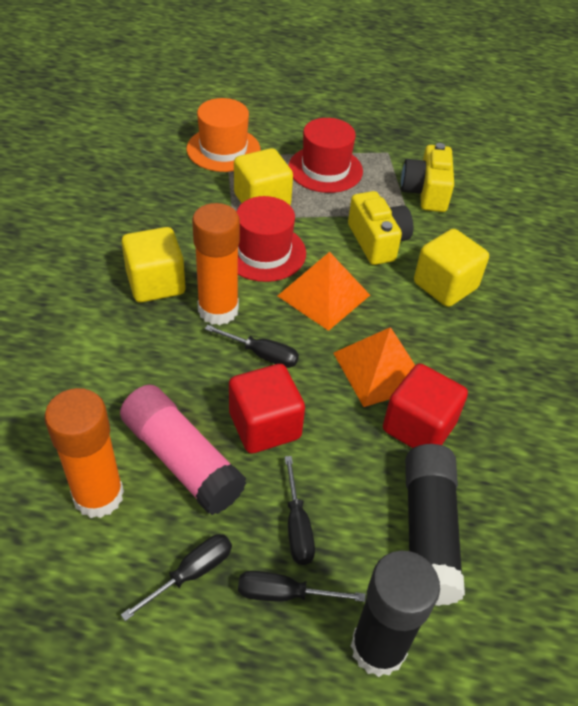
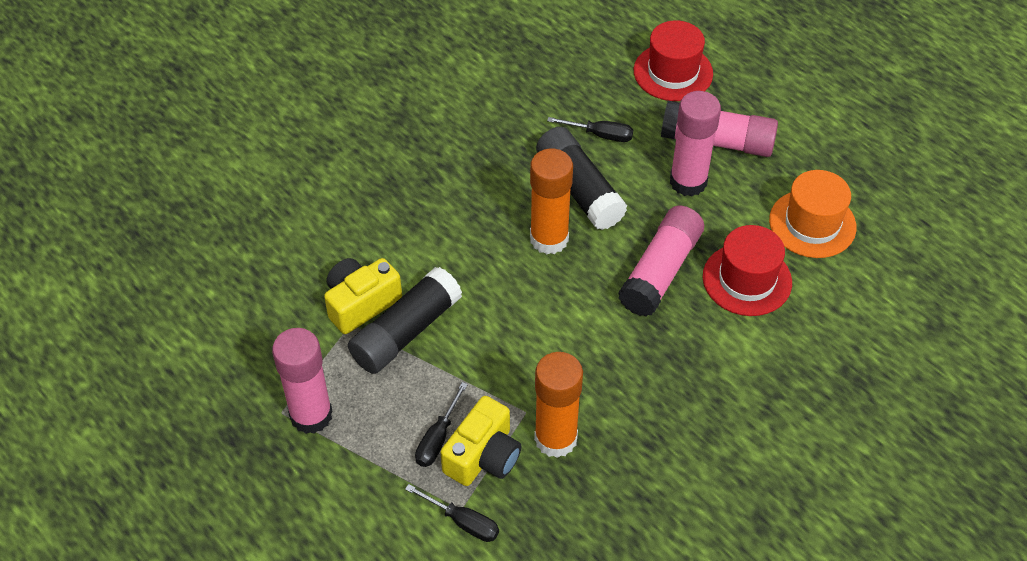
black screwdriver: [121,534,232,621] [205,325,299,368] [238,571,365,602] [285,456,315,565] = 4 -> [405,484,499,542] [415,382,468,467] [547,117,633,142] = 3
orange pyramid: [278,252,370,331] [333,327,415,407] = 2 -> none = 0
pink glue stick: [120,385,246,515] = 1 -> [272,328,333,434] [618,206,704,317] [661,101,778,157] [670,91,721,197] = 4
red cube: [229,364,305,453] [383,364,468,448] = 2 -> none = 0
yellow cube: [121,227,186,302] [234,148,293,205] [414,229,489,307] = 3 -> none = 0

